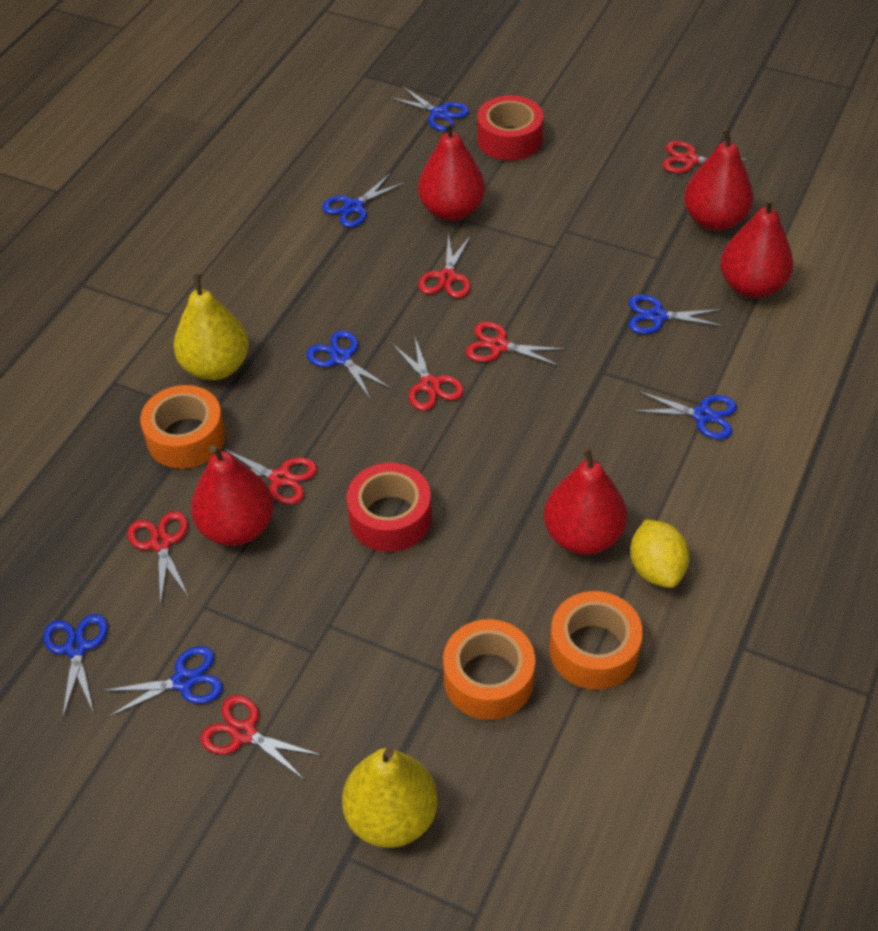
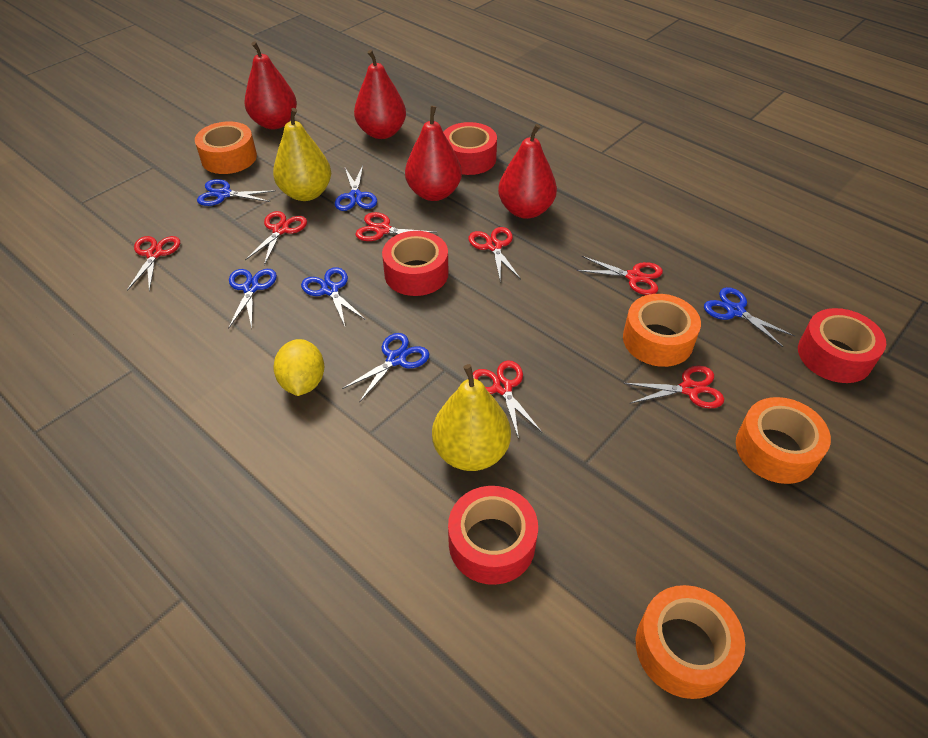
blue scissors: [43,614,108,717] [102,646,223,717] [307,330,392,400] [322,173,406,228] [389,86,469,131] [629,294,724,334] [633,391,737,439] = 7 -> [197,179,276,206] [228,269,277,329] [301,267,366,326] [335,166,377,211] [342,333,429,403] [704,287,795,347] = 6
orange tape: [140,385,226,469] [443,619,535,720] [550,591,643,690] = 3 -> [195,121,257,174] [623,294,701,367] [636,585,745,699] [736,397,831,484] = 4
red pear: [191,445,274,546] [418,121,485,221] [544,446,627,555] [684,127,754,231] [720,197,793,298] = 5 -> [244,41,297,129] [354,50,406,139] [405,106,462,201] [498,124,557,219] = 4
red tape: [347,463,432,552] [477,95,544,161] = 2 -> [382,231,449,296] [443,122,497,175] [448,486,538,585] [798,308,886,383] = 4

